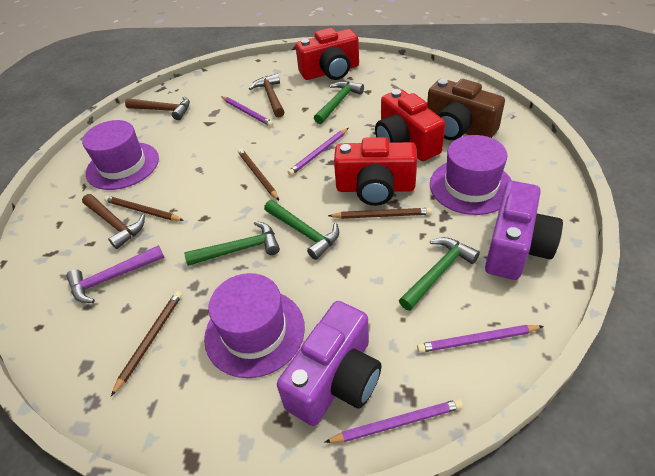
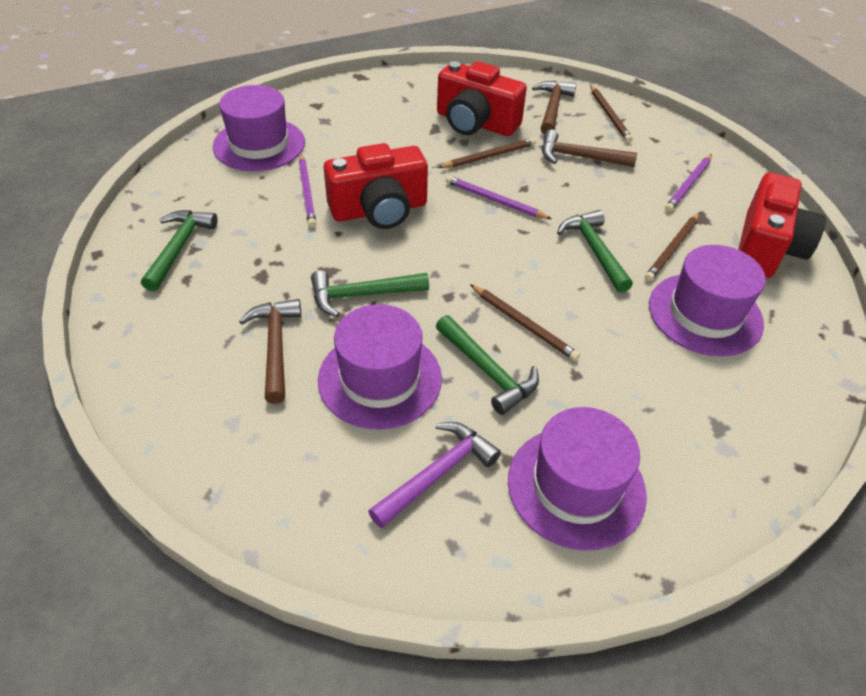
brown camera: [427,79,505,140] = 1 -> none = 0
purple camera: [277,301,382,426] [485,181,563,280] = 2 -> none = 0
purple hat: [82,120,159,190] [204,273,305,378] [430,135,512,215] = 3 -> [213,85,305,171] [318,304,442,429] [508,407,647,551] [649,245,766,356] = 4
purple pencil: [221,96,274,127] [288,128,348,176] [324,399,463,443] [417,325,544,353] = 4 -> [299,154,316,227] [445,175,551,219] [665,154,712,212] = 3

